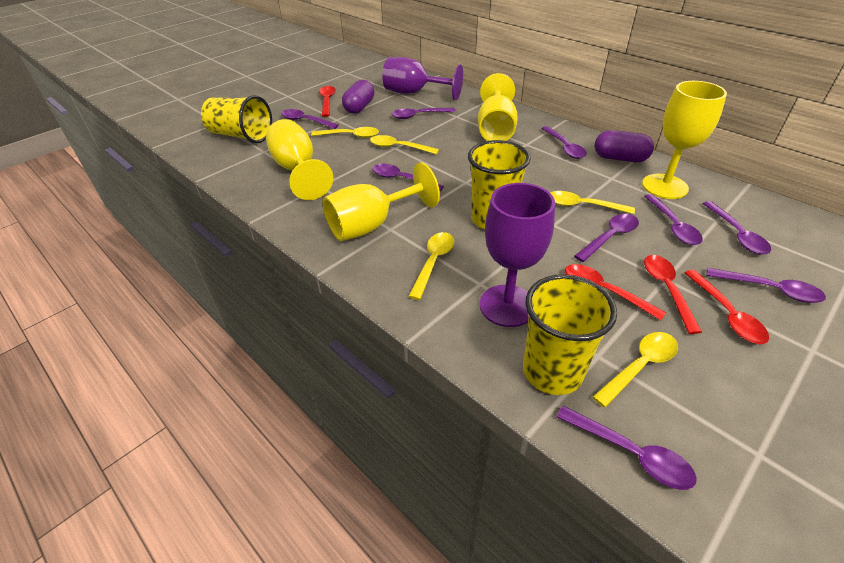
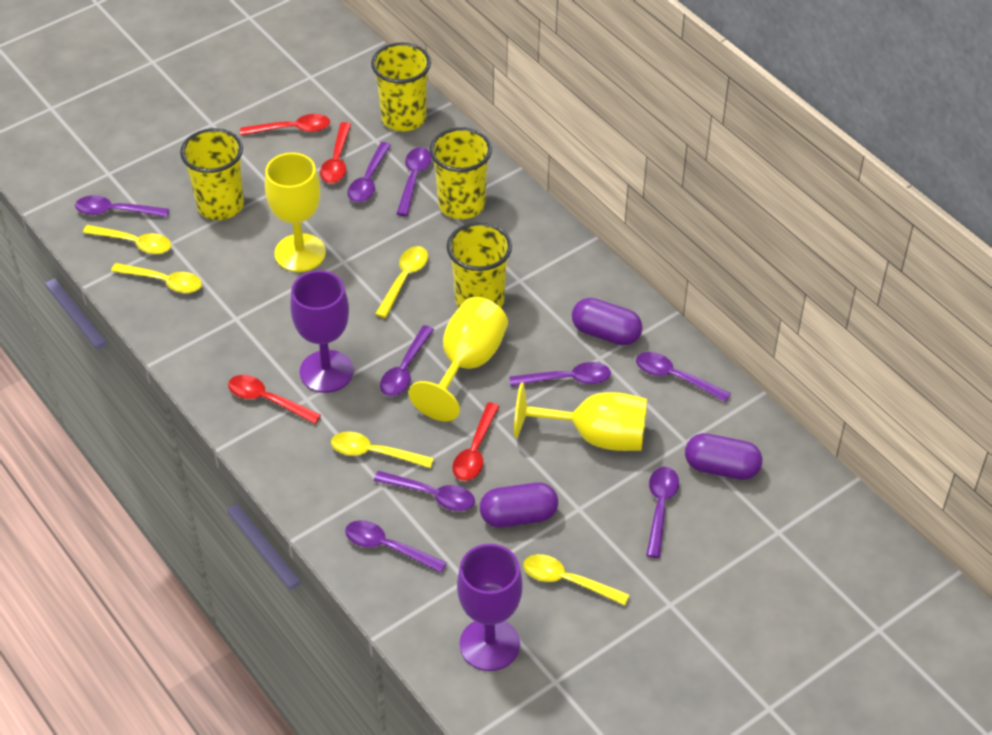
purple capsule: [342,80,374,114] [595,130,654,162] = 2 -> [480,482,558,527] [572,298,642,346] [685,433,762,480] = 3
yellow cup: [201,95,272,143] [468,140,531,229] [523,274,617,395] = 3 -> [180,128,244,220] [371,42,431,131] [430,127,492,219] [447,222,512,308] = 4
yellow goblet: [266,119,333,200] [323,162,440,241] [478,73,518,141] [642,81,727,199] = 4 -> [265,153,326,272] [409,297,508,422] [514,382,647,451] = 3

